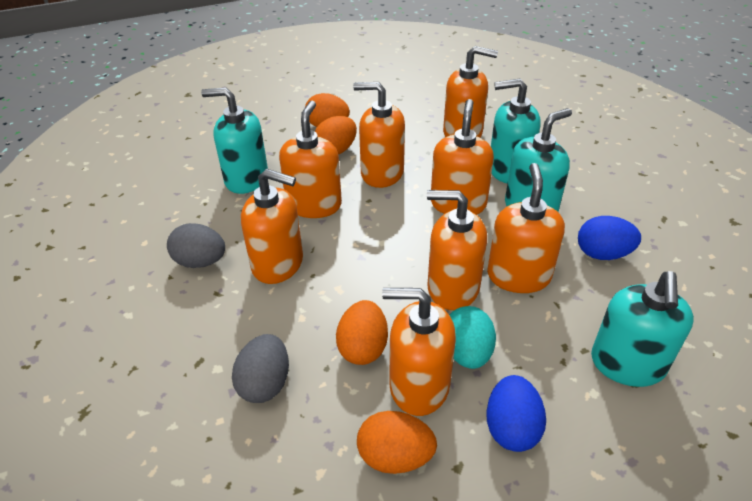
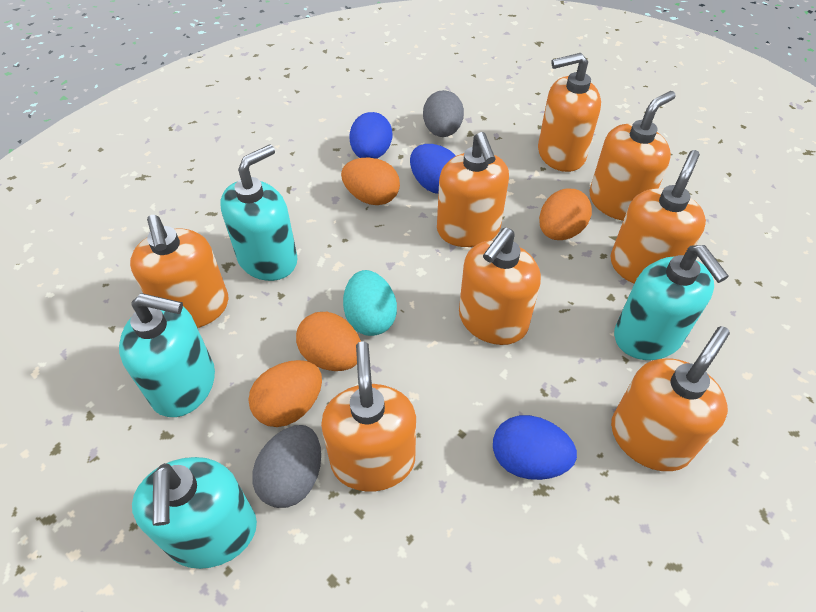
blue egg: [486,375,546,452] [578,216,641,260] = 2 -> [350,112,392,159] [410,144,456,194] [493,415,577,480] = 3

